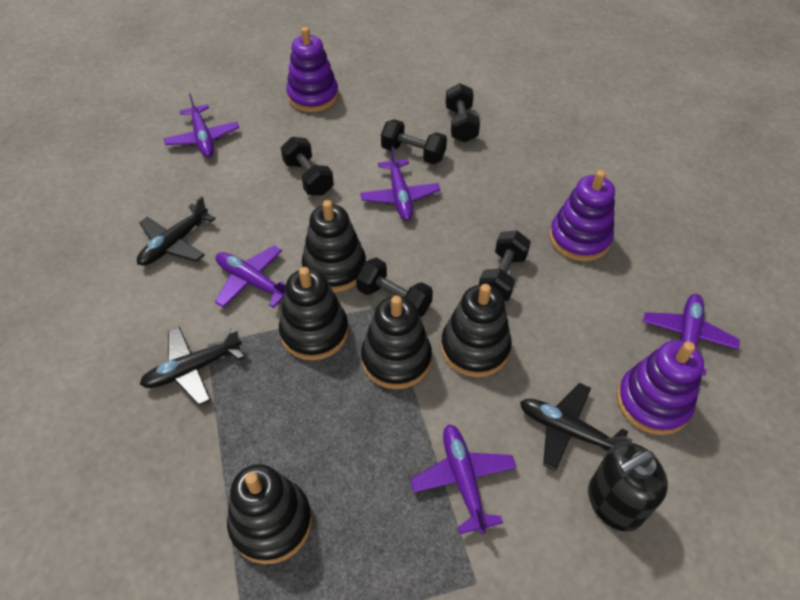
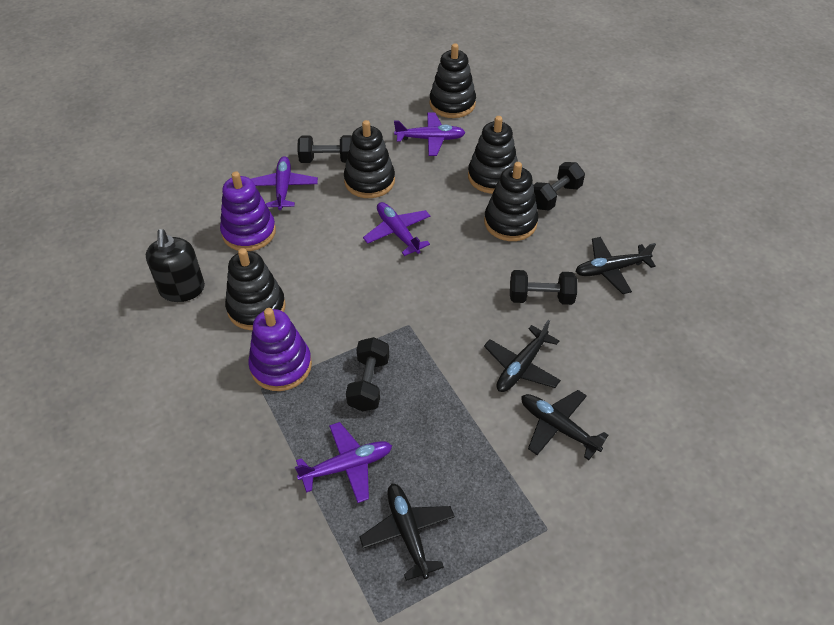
black dumbbell: [281,137,334,196] [356,258,433,318] [381,119,447,164] [445,83,480,142] [479,231,531,301] = 5 -> [298,135,352,163] [346,337,389,411] [510,270,577,305] [533,162,585,211] = 4
black plane: [137,196,216,266] [140,327,244,406] [520,383,633,471] = 3 -> [359,484,455,581] [484,320,561,392] [521,390,609,460] [575,237,656,294] = 4
purple plane: [164,93,239,157] [215,246,286,308] [360,147,440,221] [410,424,517,534] [643,294,740,376] = 5 -> [251,156,318,210] [295,422,392,503] [363,202,431,256] [394,113,466,156] = 4
purple stacking toy: [286,27,339,112] [549,170,615,261] [617,340,704,435] = 3 -> [220,171,276,251] [248,308,312,391] = 2

